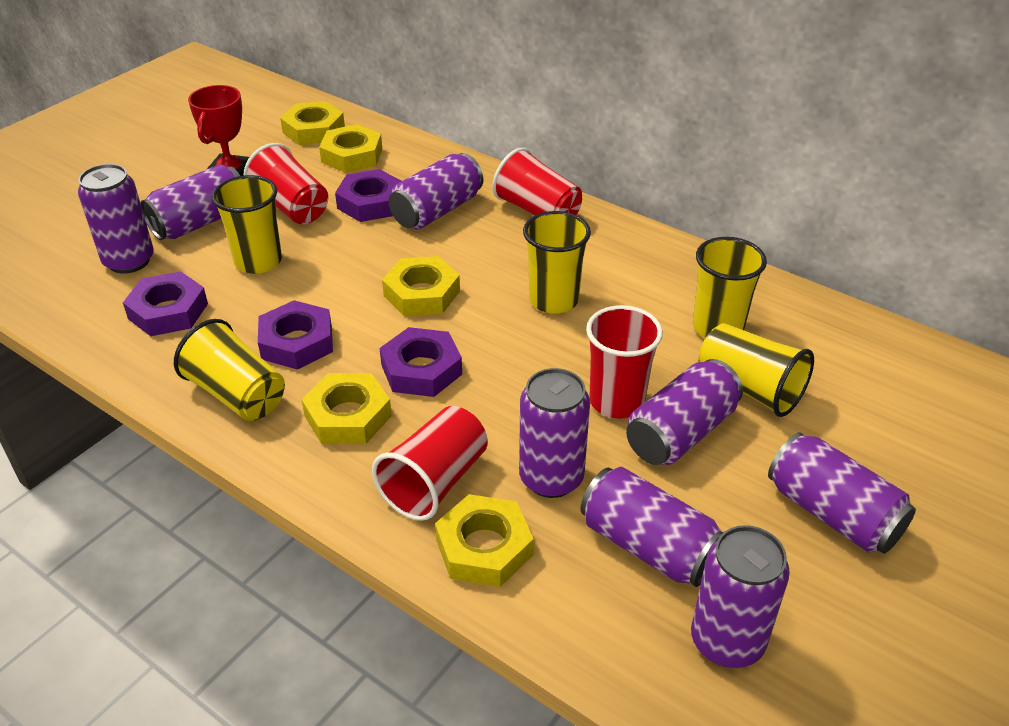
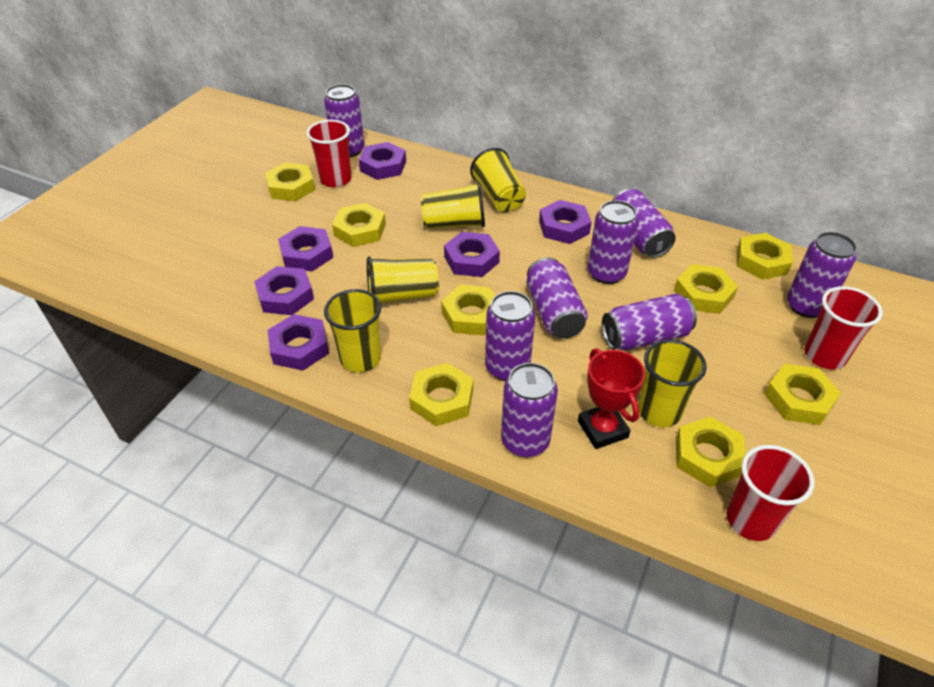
purple nut: [123,271,208,336] [258,300,333,370] [335,169,401,222] [380,327,462,397] = 4 -> [254,266,314,315] [268,314,329,371] [278,226,333,272] [359,142,406,180] [444,232,500,277] [539,200,591,244] = 6
red cup: [243,143,328,224] [372,406,488,521] [492,148,582,215] [586,305,663,419] = 4 -> [306,120,352,187] [726,445,815,541] [804,286,883,370] = 3
yellow nut: [280,101,345,145] [301,373,392,444] [319,124,382,173] [382,256,460,316] [435,494,534,587] = 5 -> [265,163,315,201] [332,203,386,247] [409,363,473,426] [441,285,495,335] [674,264,738,314] [676,417,746,487] [737,233,793,280] [764,364,841,425] = 8

